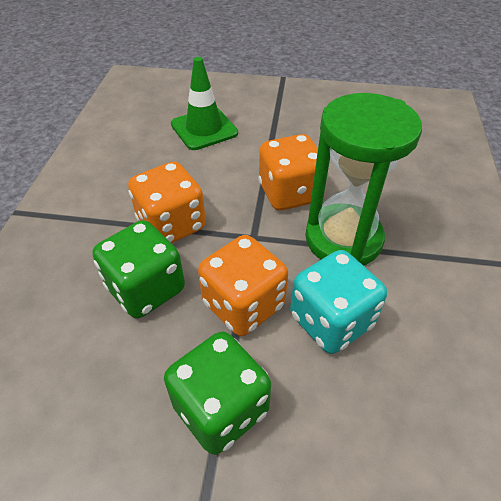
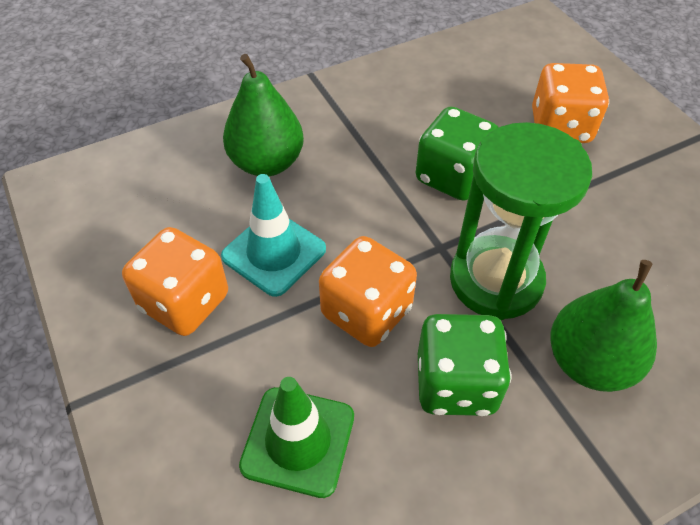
green pear: none = 0 -> [223,54,304,176] [551,260,657,392] = 2
turquoise dice: [290,250,387,354] = 1 -> none = 0
turquoise traffic cone: none = 0 -> [221,174,326,297] = 1

